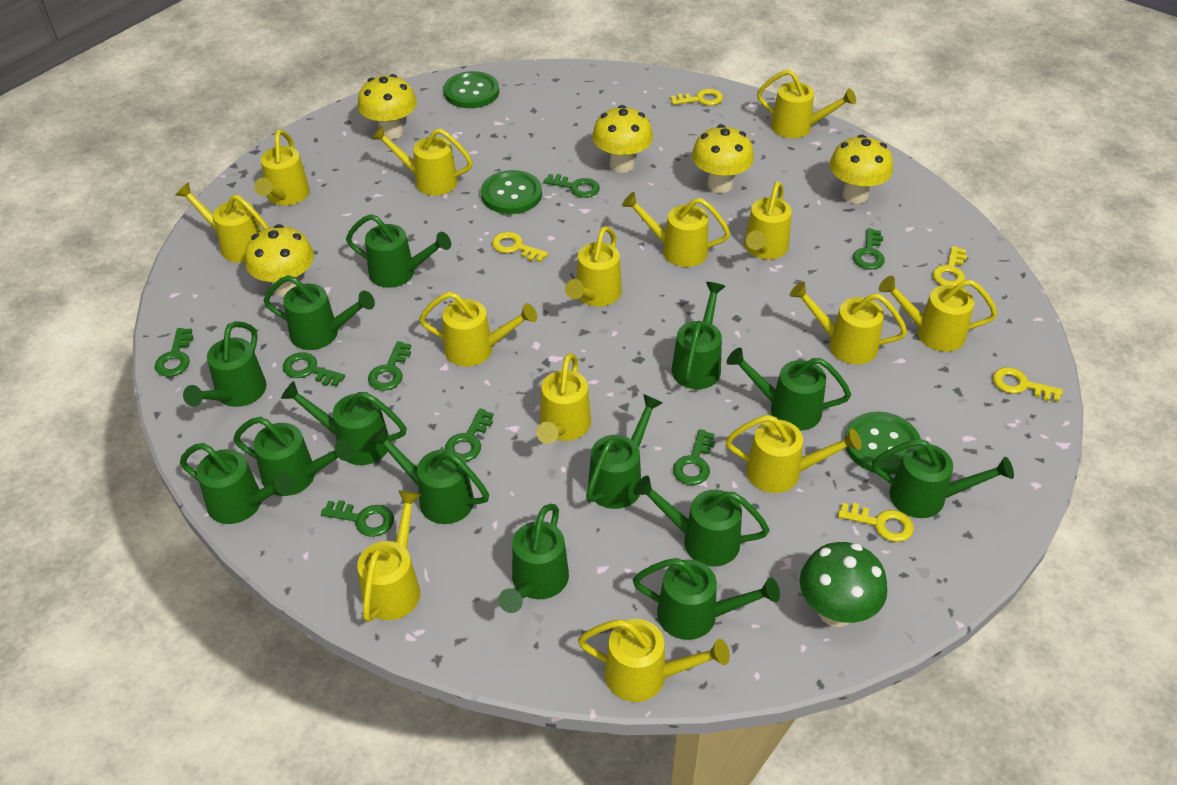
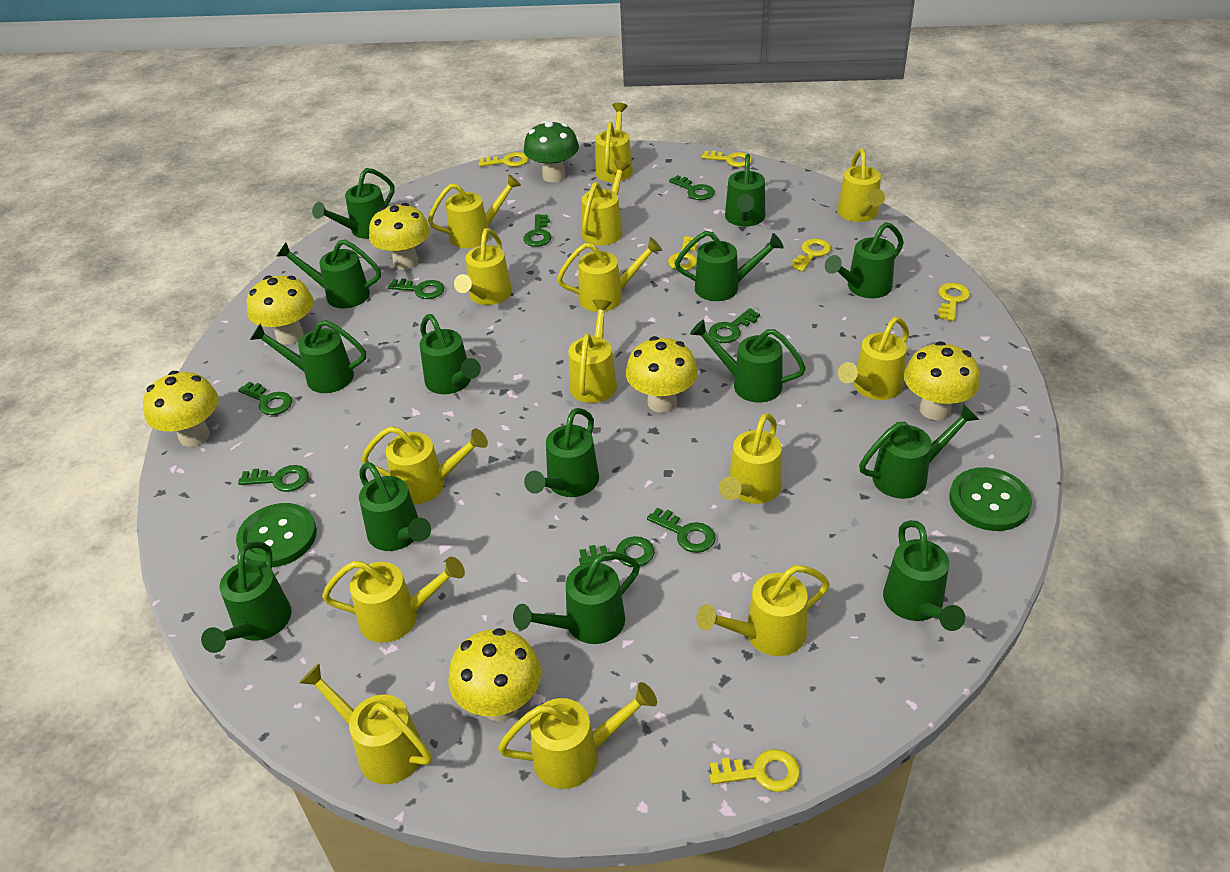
green button: [444,71,499,108] [481,170,542,214] [845,412,921,475] = 3 -> [236,503,317,567] [949,467,1032,531] = 2
yellow key: [492,232,548,262] [671,89,723,106] [838,503,914,542] [932,246,967,286] [993,367,1063,402] = 5 -> [479,152,529,167] [668,236,698,270] [701,150,752,167] [710,749,800,792] [791,238,831,272] [938,283,970,321] = 6
yellow mushroom: [245,224,314,297] [358,74,417,139] [592,105,653,173] [692,125,754,193] [829,135,893,204] = 5 -> [143,371,219,447] [246,275,314,344] [369,203,430,270] [448,628,541,722] [626,336,698,413] [904,341,980,420] = 6

